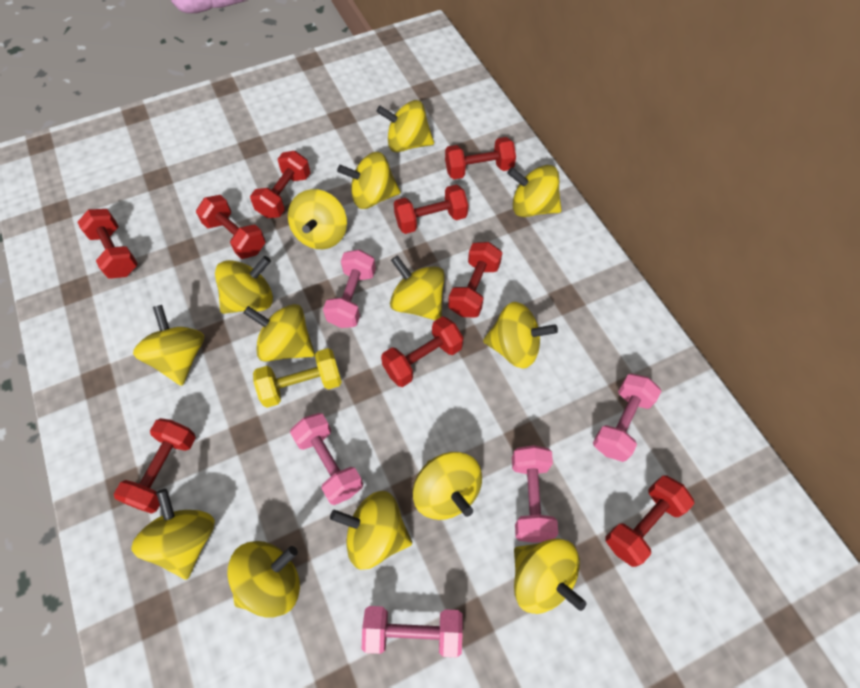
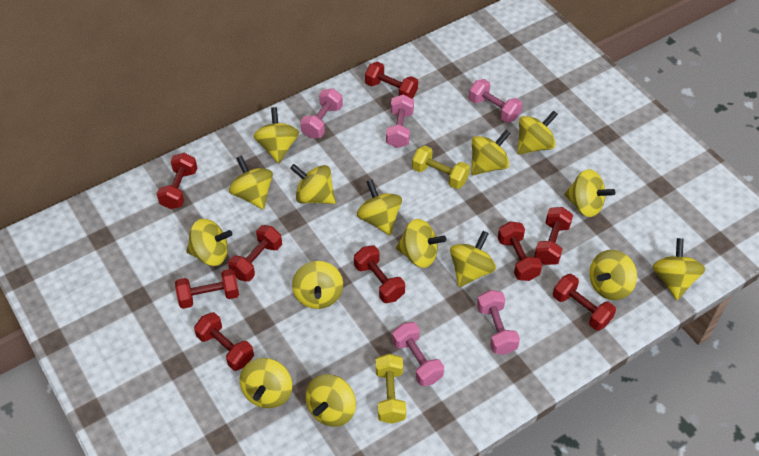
yellow dumbbell: [253,348,342,408] = 1 -> [375,354,406,424] [412,145,470,189] = 2
yellow spinning top: [131,489,215,579] [133,305,204,386] [215,256,273,314] [227,541,300,618] [243,304,315,362] [288,189,347,249] [330,491,412,570] [337,152,401,209] [376,100,434,152] [390,255,445,320] [413,452,482,520] [483,302,558,369] [507,165,562,217] [514,538,587,614] = 14 -> [186,219,232,266] [229,155,273,210] [240,358,292,408] [254,107,299,163] [290,164,336,204] [292,261,343,309] [306,374,356,427] [357,179,402,236] [396,219,446,268] [450,231,496,287] [471,130,510,175] [517,110,558,155] [564,169,615,217] [589,250,637,300] [653,238,705,300] = 15

